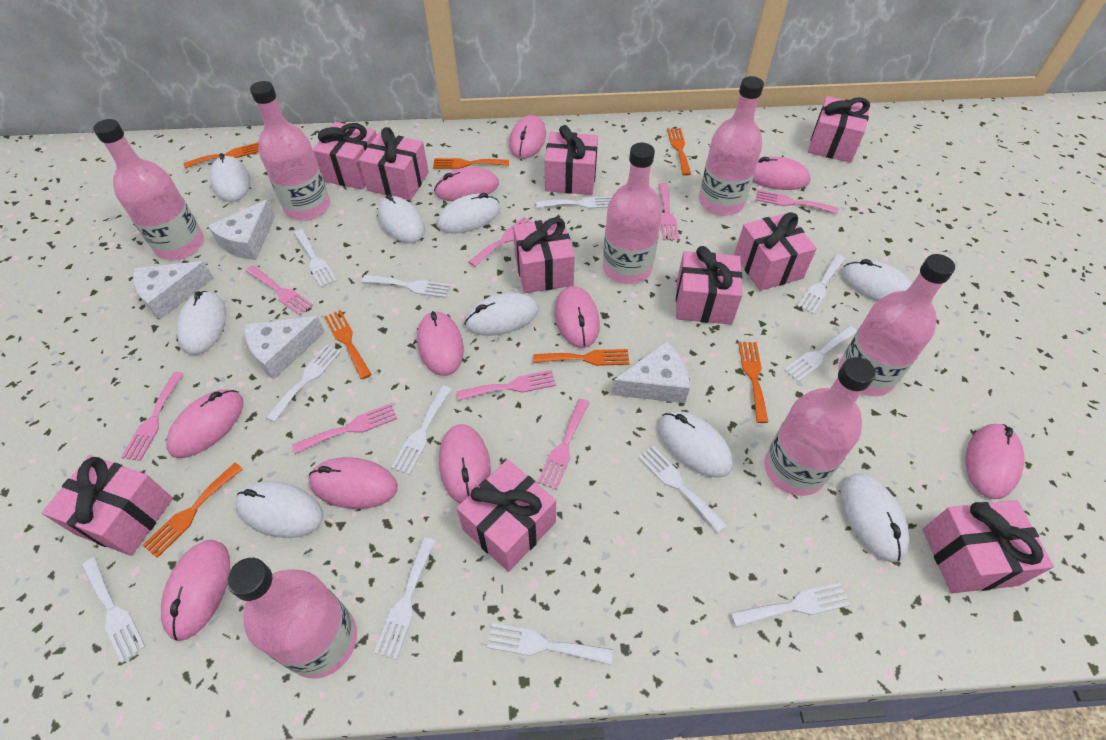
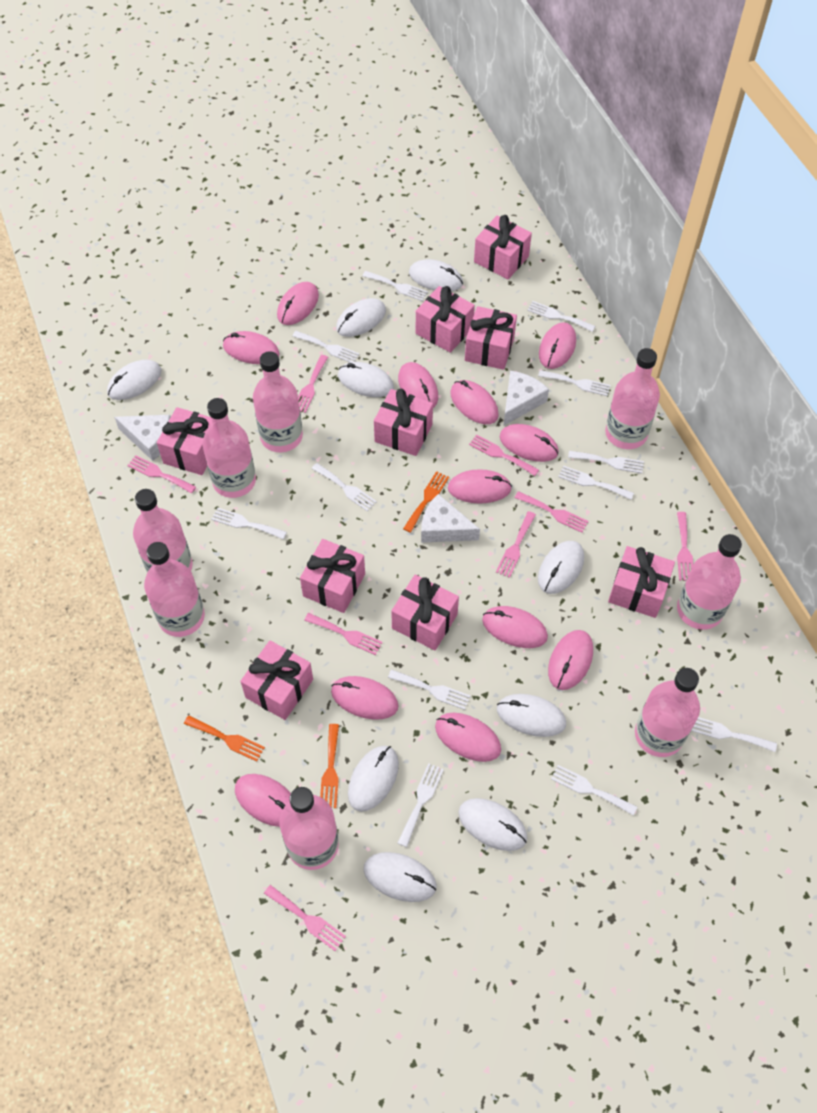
orange fork: [142,463,243,558] [183,143,259,169] [324,310,372,380] [433,158,509,169] [534,349,630,366] [667,128,691,176] [738,342,768,423] = 7 -> [184,715,265,762] [320,724,339,808] [403,471,449,533] = 3
pink bottle: [93,119,204,260] [227,558,357,679] [250,81,330,221] [603,143,662,284] [699,76,764,216] [764,357,875,496] [838,254,955,396] = 7 -> [133,489,193,573] [144,542,205,637] [202,398,256,498] [253,351,303,452] [279,787,339,870] [605,348,660,449] [635,668,700,757] [677,534,742,630] = 8
pink gift: [42,455,173,556] [313,122,377,190] [359,127,429,200] [457,460,556,572] [513,217,575,293] [544,125,598,195] [676,246,743,324] [734,212,817,291] [808,96,870,163] [923,500,1054,593] = 10 -> [157,407,212,475] [240,641,313,720] [300,539,365,613] [374,388,433,456] [391,575,459,650] [416,286,475,353] [465,306,517,370] [474,215,532,279] [608,546,675,618] = 9
pink mouse: [161,540,230,641] [166,390,244,458] [309,457,398,509] [417,311,464,376] [434,167,499,201] [439,424,491,504] [509,115,546,159] [554,286,600,348] [752,157,811,190] [966,424,1024,499] = 10 -> [223,331,280,364] [235,774,291,827] [277,282,319,325] [331,676,398,720] [398,362,438,408] [435,712,501,762] [448,469,512,503] [450,380,499,424] [482,606,548,648] [499,424,559,462] [539,322,576,369] [548,630,593,690] = 12
white cheese: [133,261,213,319] [208,200,275,260] [245,316,325,380] [612,341,690,403] = 4 -> [114,415,171,461] [421,494,480,543] [503,371,549,426] = 3

